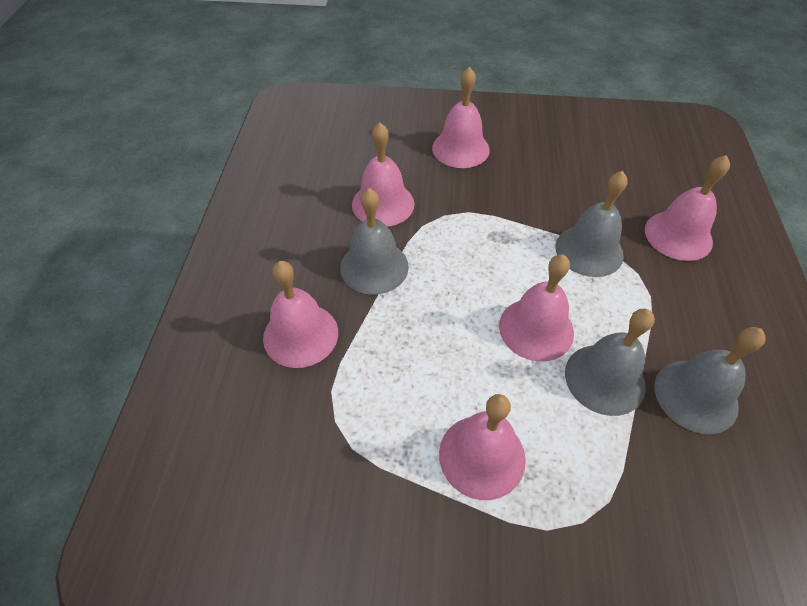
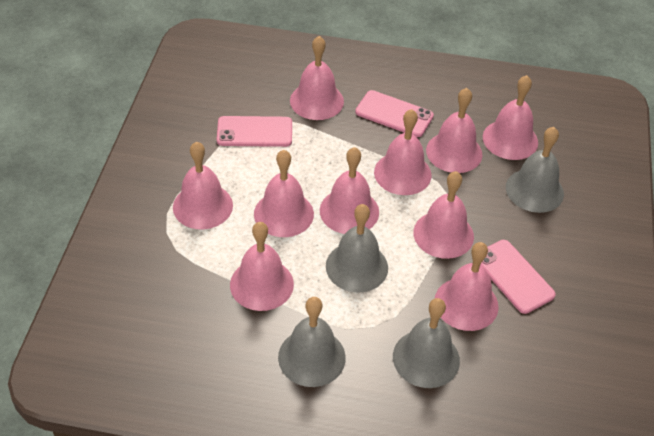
pink bell: [263,261,338,368] [352,123,414,227] [432,67,490,168] [439,394,526,500] [499,254,574,362] [645,155,730,261] = 6 -> [173,142,233,229] [230,222,294,311] [254,150,314,237] [290,36,344,120] [320,147,379,234] [374,109,432,195] [413,171,474,259] [426,88,483,173] [435,242,499,331] [483,75,538,160] = 10
pink phone: none = 0 -> [217,116,292,147] [355,90,434,137] [480,240,556,314] = 3

